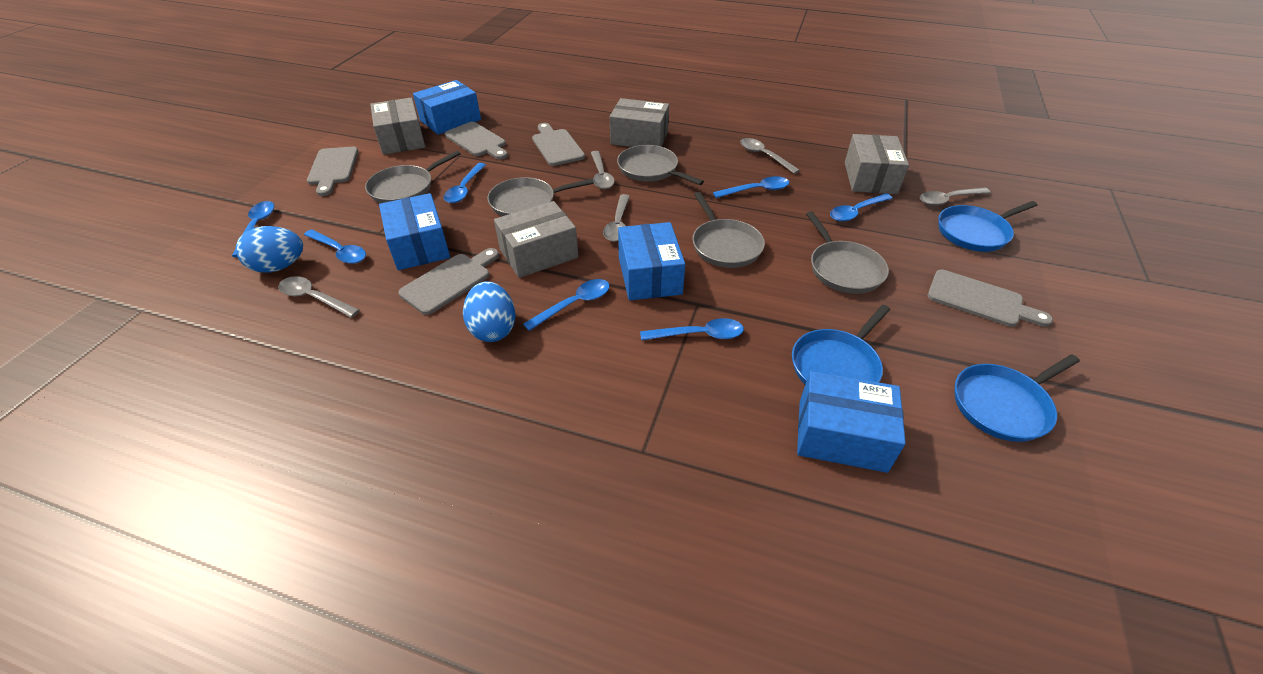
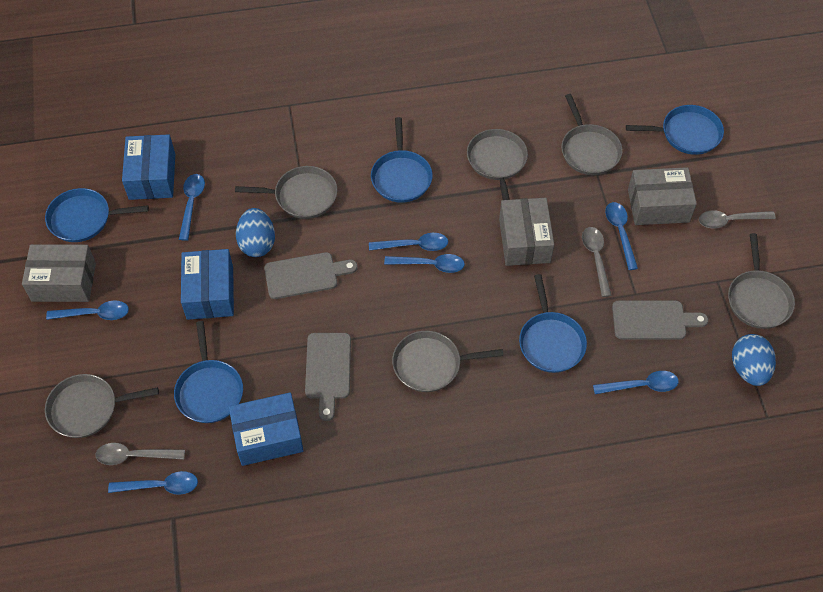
blue box: [379,193,450,270] [413,80,481,135] [618,222,685,300] [797,371,906,473] = 4 -> [122,134,175,200] [181,249,234,320] [229,393,304,466] = 3
blue pan: [792,305,890,384] [938,201,1037,252] [954,354,1080,442] = 3 -> [45,188,149,242] [174,321,243,423] [371,117,433,203] [519,274,587,373] [626,105,724,155] = 5
grey box: [370,98,425,155] [494,201,578,278] [610,98,669,147] [845,134,909,194] = 4 -> [22,244,96,302] [499,198,554,266] [628,167,697,225] = 3
grey cutting board: [307,146,358,196] [398,248,499,315] [445,122,508,159] [532,123,585,166] [927,270,1053,327] = 5 -> [264,252,358,299] [305,333,351,421] [612,300,708,340] = 3
grey pan: [365,151,461,203] [487,177,594,216] [617,145,704,185] [692,192,765,268] [806,211,889,294] = 5 -> [45,374,159,438] [235,166,337,219] [392,331,503,392] [467,129,528,200] [561,94,623,175] [728,233,795,329] = 6
grey spoon: [278,276,360,318] [591,151,615,189] [603,194,630,242] [740,138,800,174] [920,188,991,206] = 5 -> [95,443,185,465] [582,227,612,297] [699,210,776,228] = 3

